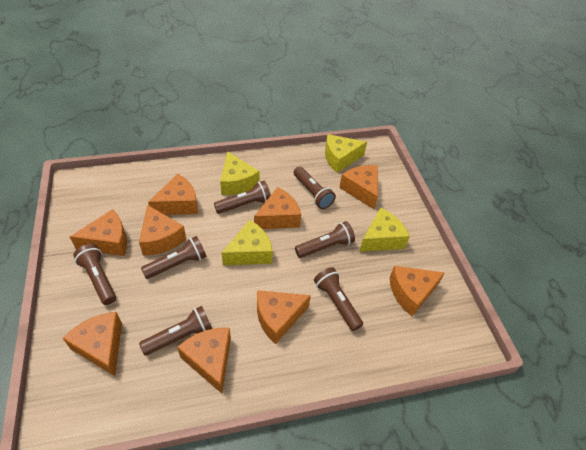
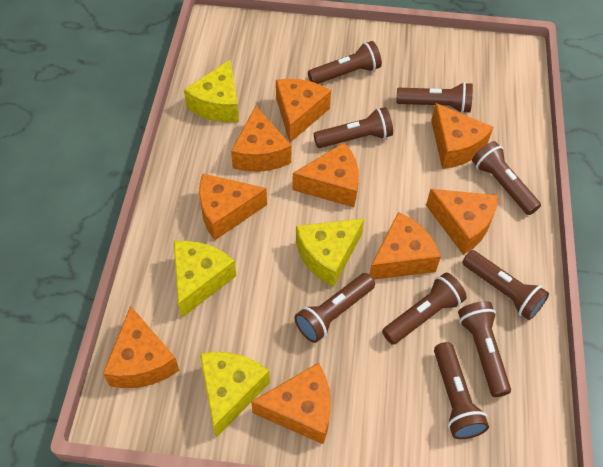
brown flashlight: [73,244,116,305] [139,306,212,356] [141,236,206,279] [214,181,271,214] [293,166,336,209] [295,221,355,258] [314,267,363,331] = 7 -> [294,273,375,343] [308,41,382,84] [314,107,393,148] [382,273,467,345] [396,82,473,113] [434,342,489,439] [458,301,511,397] [462,250,549,320] [472,141,541,215] = 9

